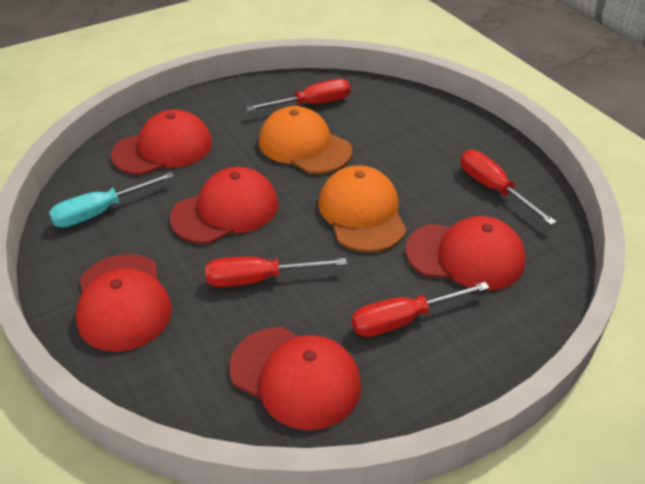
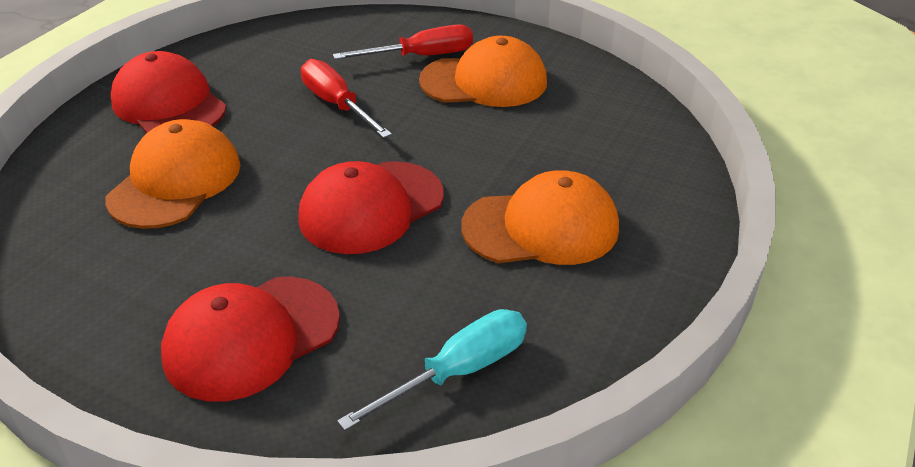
orange cap: [259,106,352,174] [318,165,406,252] = 2 -> [105,119,241,229] [419,36,547,107] [461,170,619,265] = 3
red cap: [76,254,172,352] [111,109,212,175] [170,167,278,244] [229,327,361,430] [405,216,526,290] = 5 -> [111,51,226,133] [161,277,340,402] [298,161,444,254] = 3
red screwdriver: [205,256,347,287] [246,79,350,111] [351,282,490,337] [460,150,557,225] = 4 -> [301,59,392,138] [333,24,473,59] = 2

